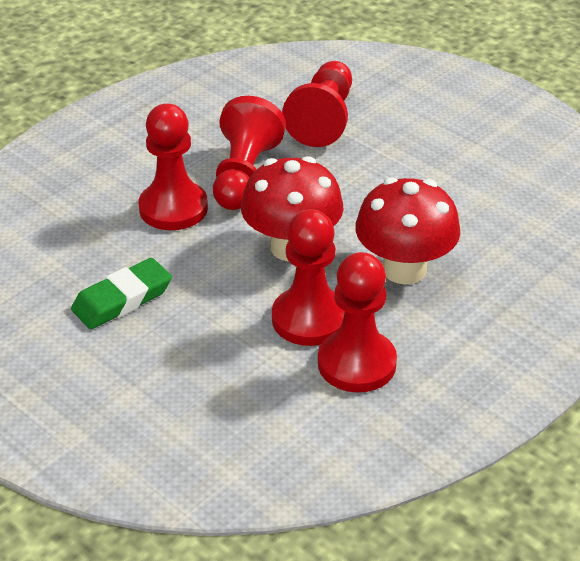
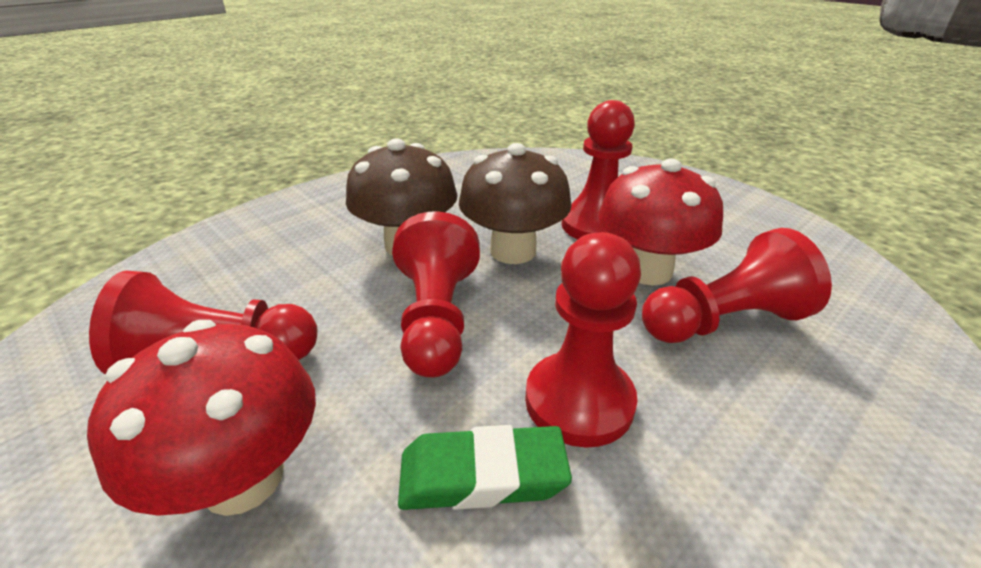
brown mushroom: none = 0 -> [346,138,458,256] [459,143,572,264] = 2

